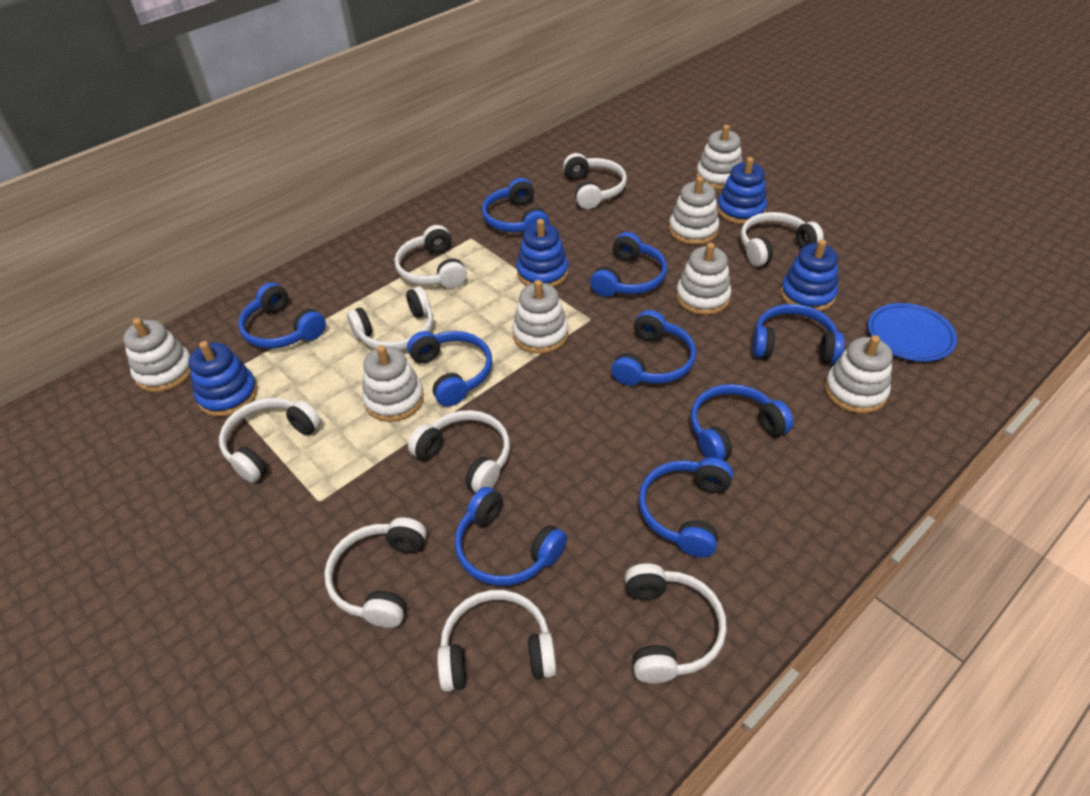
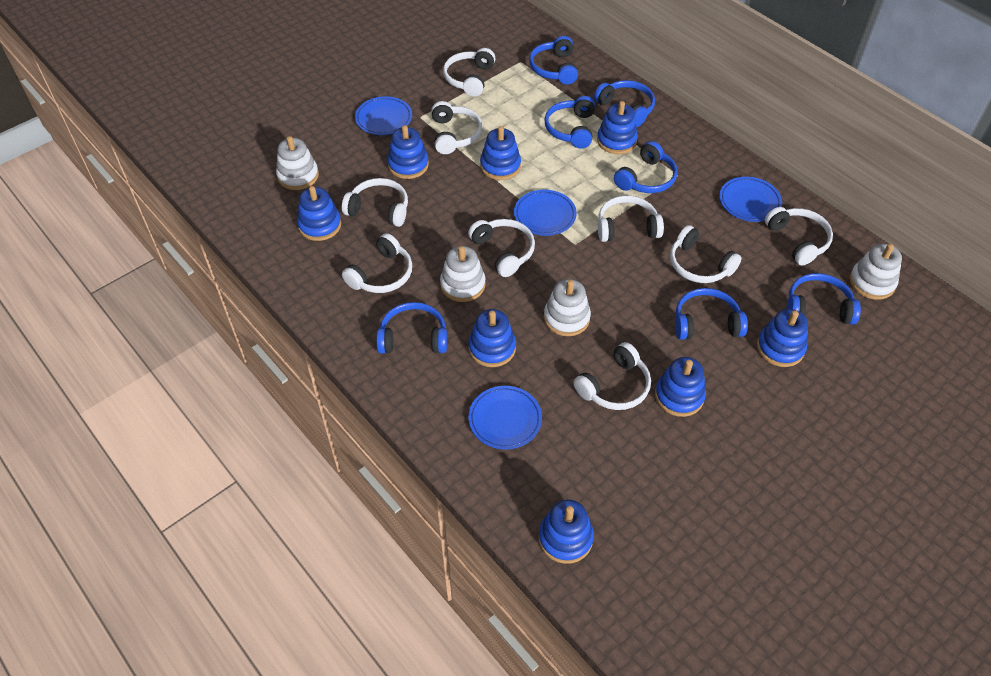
blue headphones: [238,282,326,349] [407,331,492,406] [455,487,567,586] [482,178,550,232] [590,232,667,297] [611,310,696,386] [638,458,733,557] [690,384,793,460] [752,304,845,364] = 9 -> [376,302,447,354] [529,36,578,85] [545,96,595,148] [594,80,655,127] [614,141,677,193] [675,288,748,340] [786,273,861,325] = 7
blue plate: [868,303,957,362] = 1 -> [355,96,412,135] [468,386,542,450] [514,190,577,236] [719,177,782,222] = 4
blue stacking toy: [189,341,258,417] [516,219,568,287] [717,157,767,224] [780,239,838,312] = 4 -> [297,186,341,241] [387,125,429,179] [468,309,516,367] [480,126,521,180] [538,500,594,564] [597,101,638,154] [655,357,706,417] [757,309,808,367] = 8
white stacking toy: [123,318,191,392] [362,345,424,422] [512,280,569,354] [669,177,719,245] [676,243,732,315] [696,125,742,190] [824,335,893,414] = 7 -> [276,136,319,190] [440,246,486,302] [544,279,591,336] [850,244,902,300] = 4

